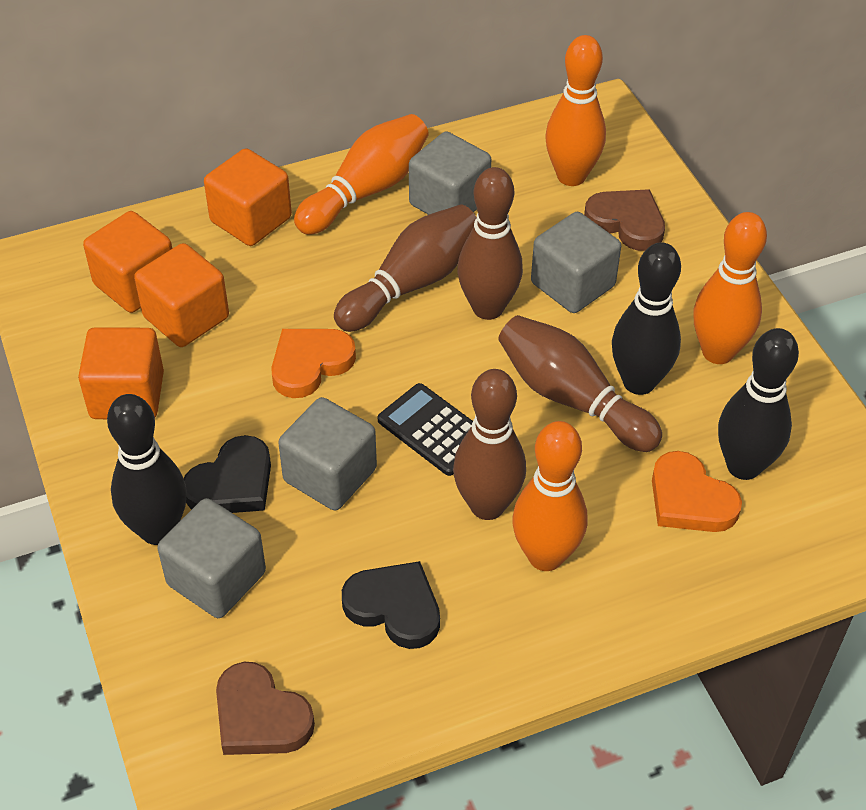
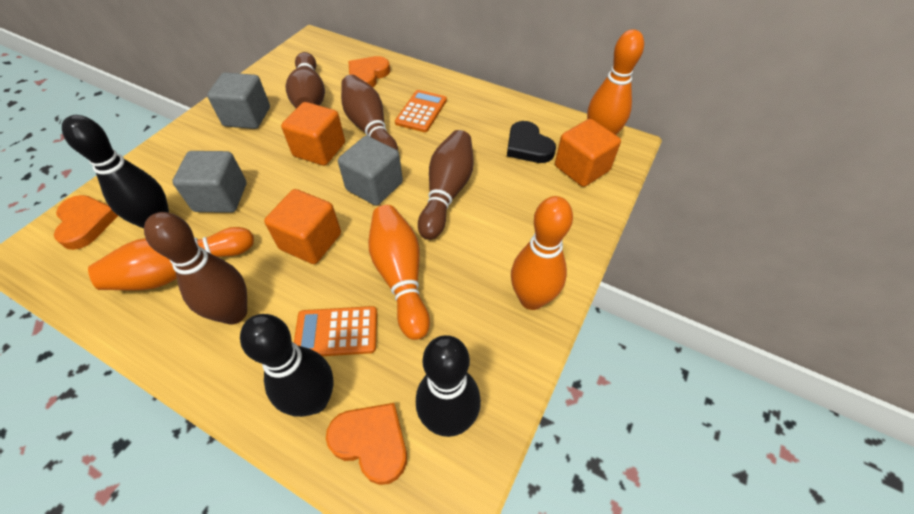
black calculator: [378,383,473,476] = 1 -> none = 0
black heart: [184,435,271,513] [342,561,440,649] = 2 -> [507,121,556,163] = 1
brown heart: [216,662,315,755] [584,189,665,251] = 2 -> none = 0
grey cube: [157,498,266,618] [278,397,377,510] [409,131,491,215] [531,212,621,313] = 4 -> [172,151,247,213] [207,72,270,129] [338,136,403,206] = 3
orange calculator: none = 0 -> [294,306,377,356] [395,90,447,132] = 2
orange cube: [78,327,164,419] [83,211,172,313] [134,243,229,347] [204,148,292,246] = 4 -> [264,189,341,264] [281,102,345,166] [555,119,621,187] = 3
orange heart: [271,329,356,398] [652,451,742,532] = 2 -> [54,195,118,250] [326,403,407,485] [348,56,390,87] = 3

